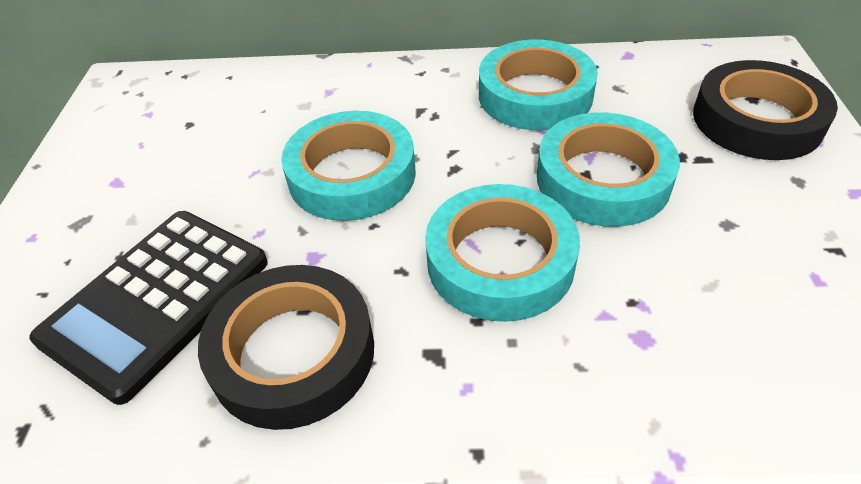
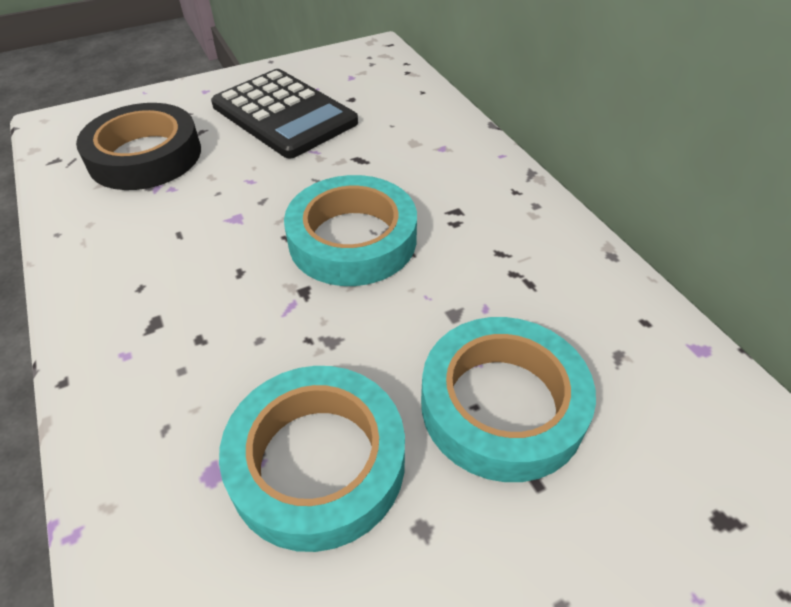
black tape: [198,265,374,430] [693,60,838,160] = 2 -> [76,103,201,190] = 1
turquoise tape: [281,111,416,221] [425,184,580,322] [479,40,598,130] [537,113,680,227] = 4 -> [219,366,405,552] [284,175,417,286] [421,317,596,482] = 3

